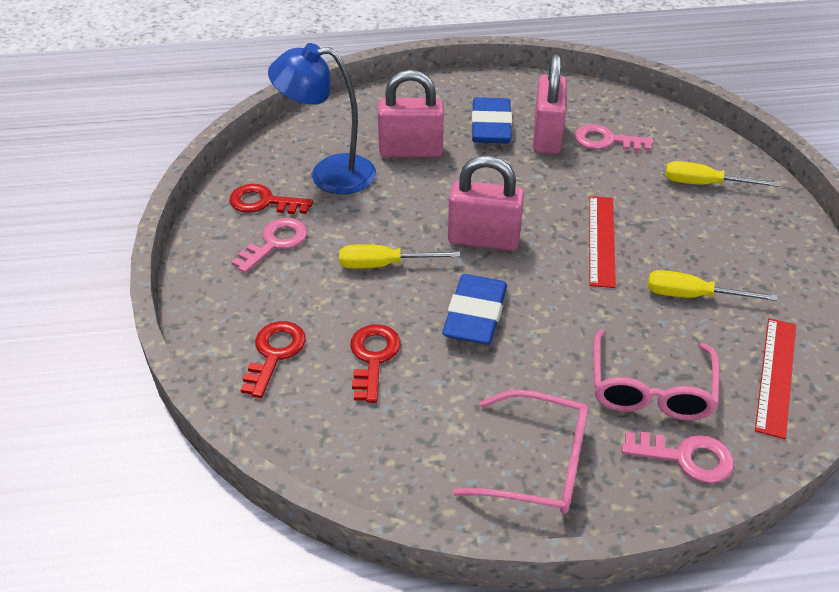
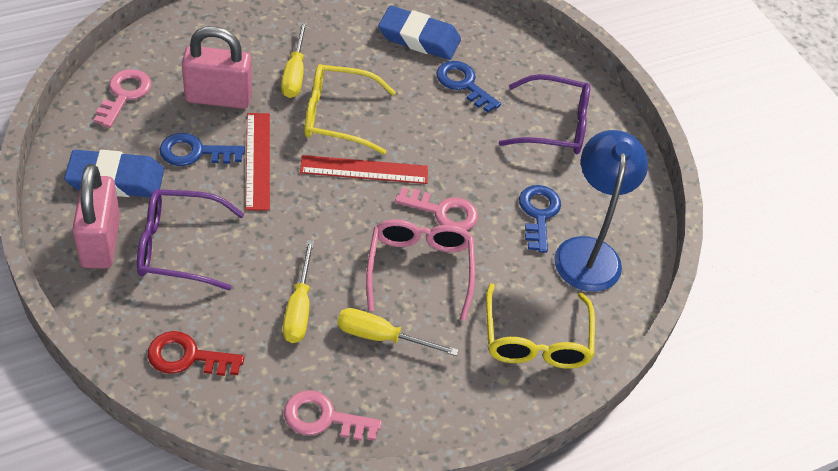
blue key: none = 0 -> [160,133,245,166] [436,61,501,113] [519,185,561,253] = 3
pink glasses: [453,389,588,514] [593,329,719,421] = 2 -> [366,219,475,321] = 1
pink padlock: [378,70,444,157] [448,156,524,251] [533,54,567,154] = 3 -> [72,164,120,269] [182,26,252,109] = 2
purple glasses: none = 0 -> [137,189,244,290] [499,74,590,154] = 2
red key: [229,184,313,214] [241,321,306,398] [350,324,401,403] = 3 -> [148,331,244,376] = 1
yellow glasses: none = 0 -> [304,64,396,155] [486,283,595,369] = 2

